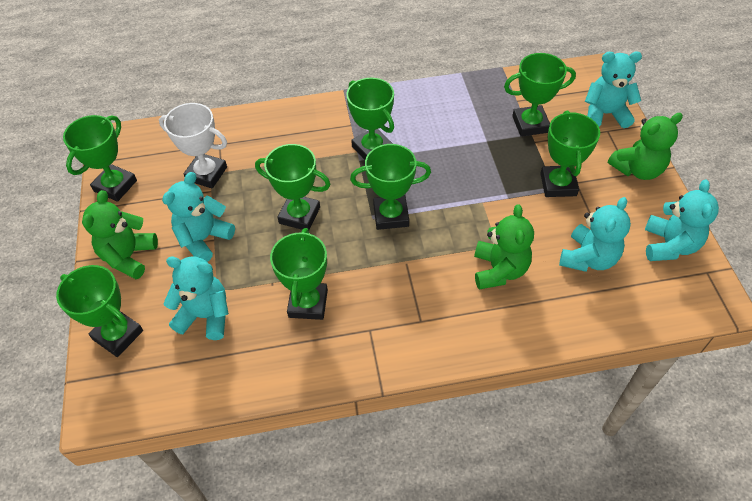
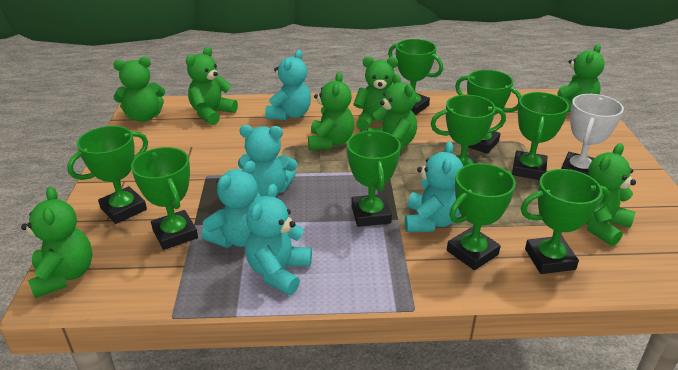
green teddy bear: [82,190,158,279] [474,204,534,289] [608,113,683,180] = 3 -> [21,187,92,298] [113,57,165,122] [186,47,238,125] [308,72,354,150] [353,57,398,131] [367,74,417,151] [558,44,605,112] [585,143,636,246] = 8
green trophy: [56,265,143,357] [63,115,137,202] [255,144,331,231] [270,228,328,320] [347,78,394,160] [350,144,431,230] [504,53,576,137] [540,111,600,197] = 8 -> [67,126,148,224] [131,147,198,250] [347,130,401,227] [388,39,443,115] [431,95,506,167] [447,163,516,270] [455,70,521,154] [512,92,569,180] [521,169,610,274] = 9

